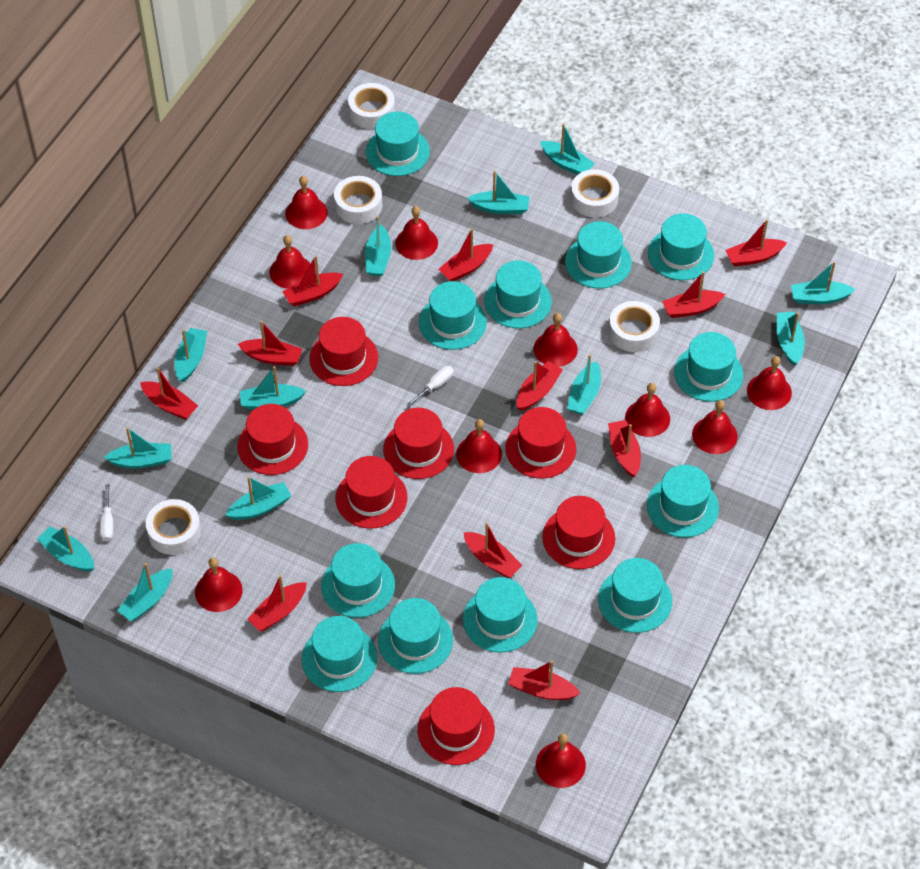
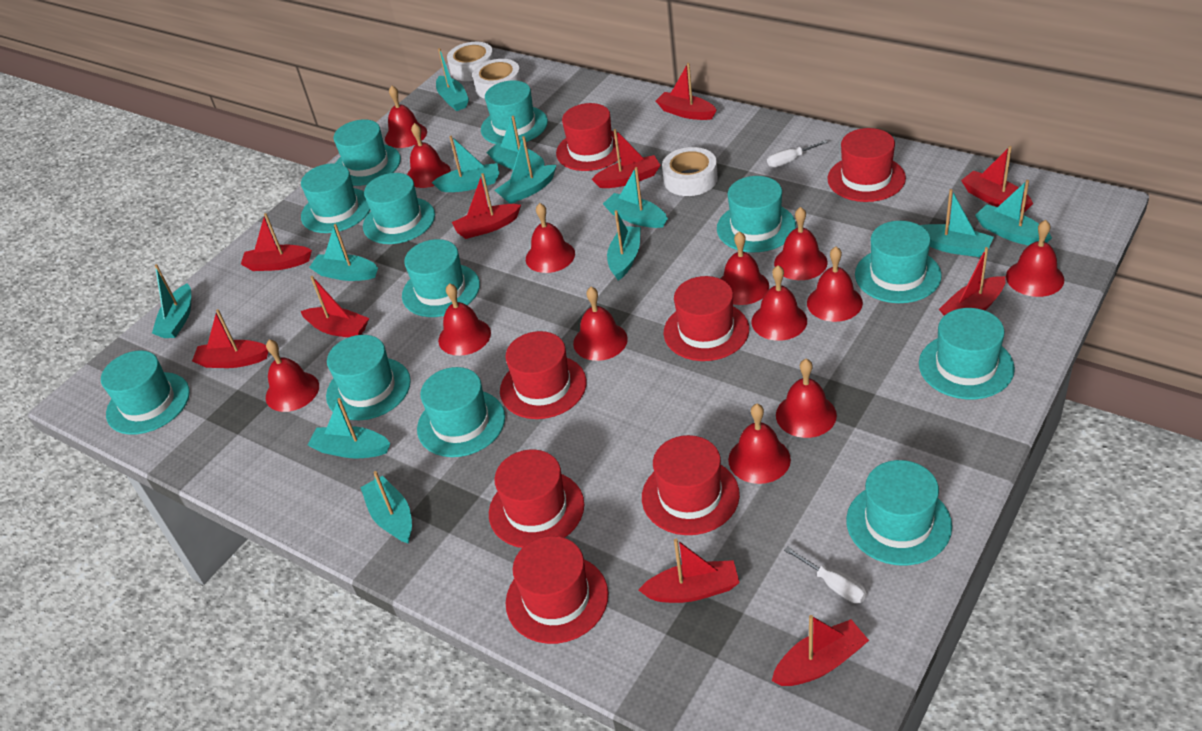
red bell: [195,558,243,612] [270,235,310,288] [285,176,328,229] [396,206,438,260] [456,419,502,473] [534,313,578,367] [536,734,586,788] [625,383,670,437] [692,400,738,454] [747,356,792,410] = 10 -> [266,340,319,412] [385,85,427,148] [407,123,451,188] [438,283,491,356] [526,203,575,273] [573,287,628,361] [720,231,769,305] [728,404,791,484] [752,265,807,341] [774,207,828,280] [776,359,837,438] [807,246,863,322] [1006,220,1064,297] = 13
red boat: [140,367,198,420] [237,321,302,366] [248,575,307,631] [282,255,343,306] [438,228,493,281] [464,523,522,578] [508,661,581,700] [516,361,563,411] [608,420,641,477] [662,271,726,318] [725,219,787,266] = 11 -> [192,309,268,368] [241,213,312,271] [301,276,369,337] [452,173,521,239] [592,129,660,188] [639,539,740,603] [656,63,717,120] [772,615,869,686] [939,247,1005,316] [961,146,1033,212] = 10
white tape: [146,499,201,555] [334,176,382,224] [348,83,395,129] [571,169,619,217] [609,301,660,352] = 5 -> [447,42,494,81] [472,59,522,99] [662,147,718,196] = 3

